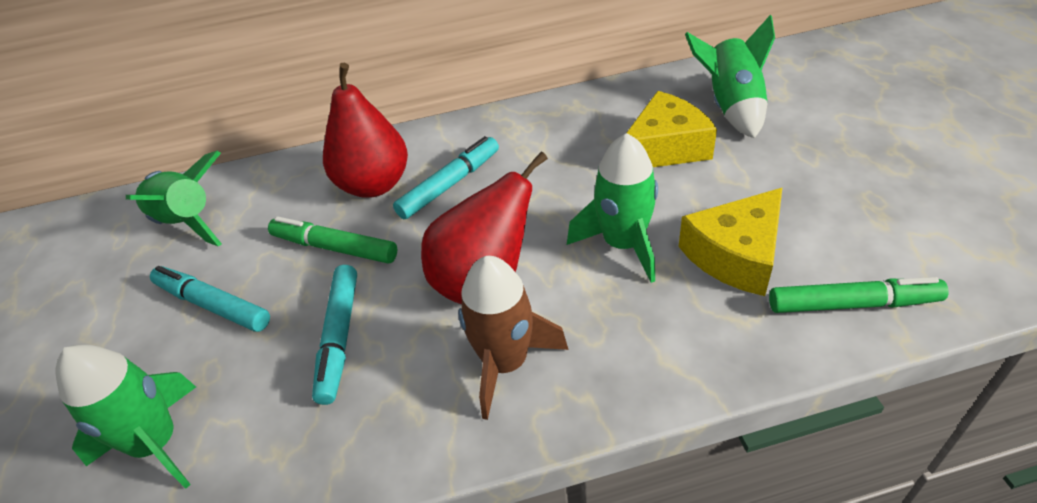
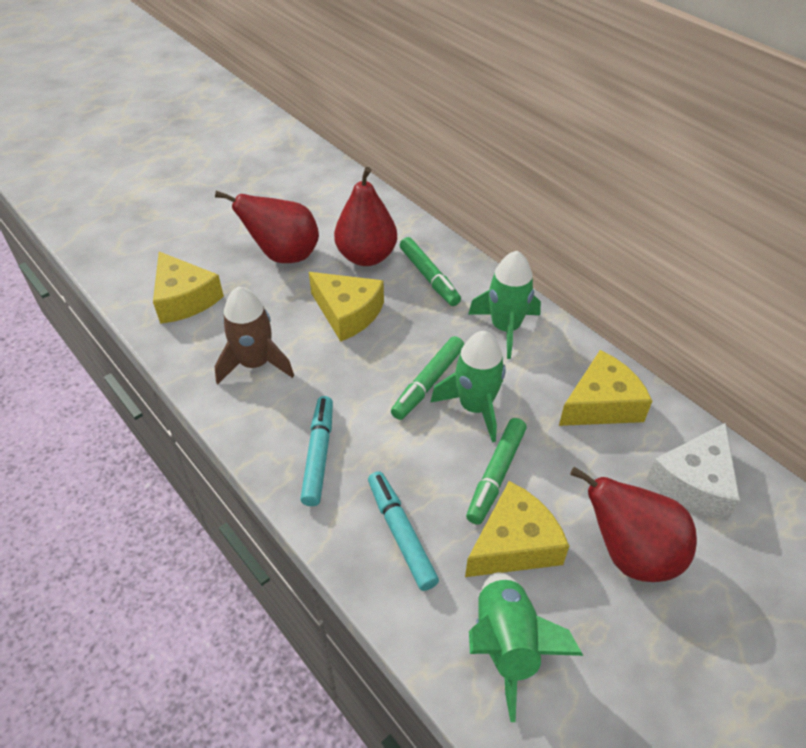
green marker: [268,216,397,264] [769,277,949,313] = 2 -> [391,336,464,420] [400,237,461,306] [466,418,527,525] = 3
green rocket: [56,344,196,489] [126,151,222,246] [567,133,658,283] [685,15,775,138] = 4 -> [430,331,506,442] [468,251,541,359] [469,572,583,722] = 3
red pear: [323,63,408,198] [421,151,548,304] = 2 -> [215,191,319,263] [334,167,397,266] [570,467,697,582] = 3
turquoise marker: [150,266,270,332] [312,265,357,405] [393,136,499,219] = 3 -> [300,396,333,506] [368,471,439,591] = 2
white cheese: none = 0 -> [646,423,740,520] = 1
yellow cheese: [627,91,717,167] [679,188,782,296] = 2 -> [153,252,224,324] [309,272,384,342] [465,481,569,577] [559,350,652,426] = 4

